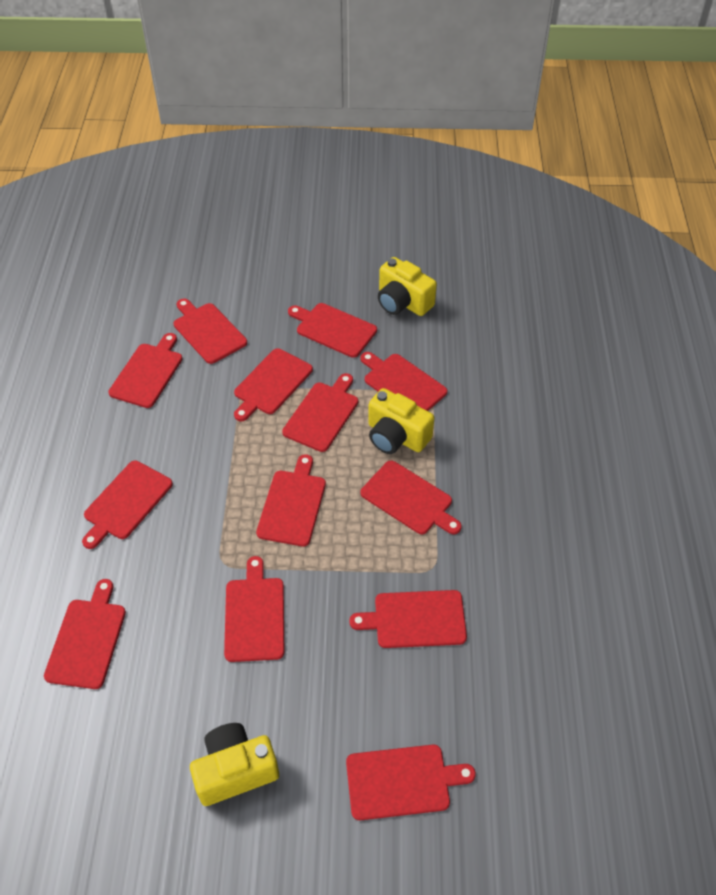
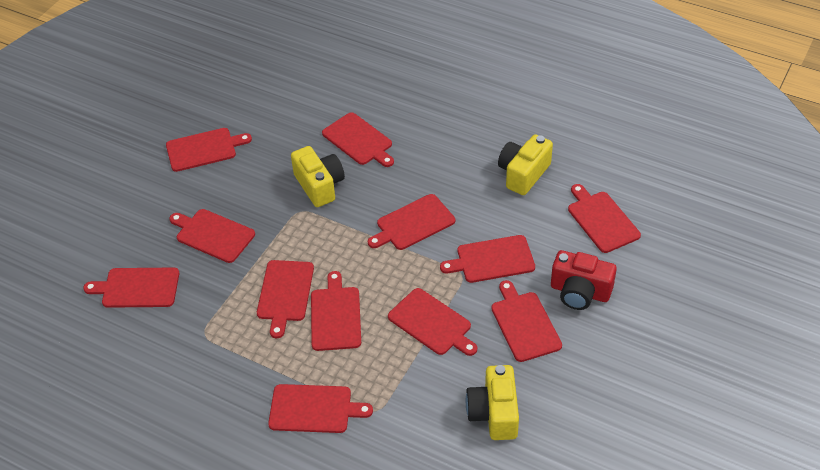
red camera: none = 0 -> [551,250,617,310] = 1
red cutting board: [44,579,126,689] [82,461,173,549] [108,333,182,408] [174,299,247,364] [224,556,284,662] [234,348,313,421] [256,454,326,546] [282,373,358,452] [288,303,377,358] [346,745,476,820] [349,590,467,648] [360,352,448,411] [360,460,462,534] = 13 -> [83,268,179,308] [166,128,252,172] [169,209,255,263] [257,260,314,338] [268,384,373,433] [311,271,361,351] [322,112,394,167] [368,194,455,250] [388,288,477,356] [440,235,535,283] [491,280,562,362] [568,184,641,253] = 12

